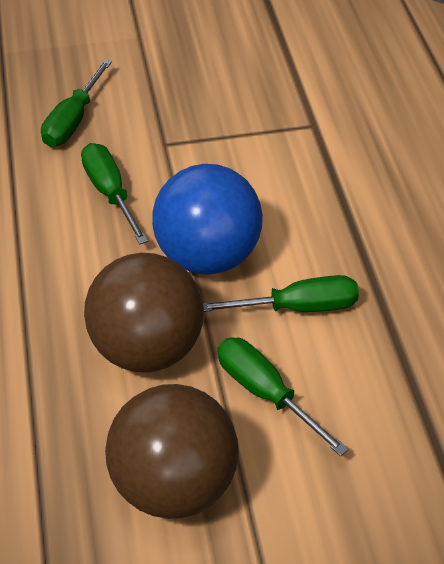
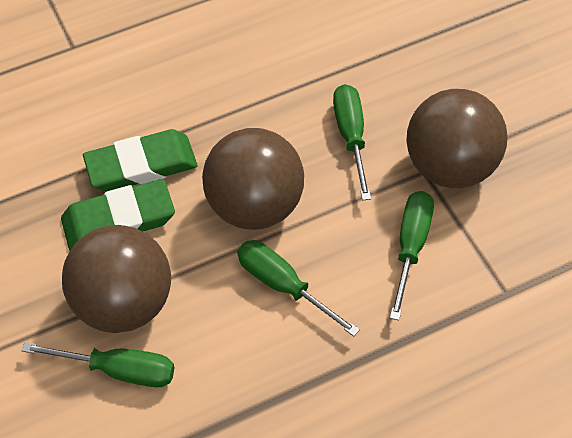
blue ball: [152,164,263,275] = 1 -> none = 0
brown ball: [84,253,204,372] [105,384,239,519] = 2 -> [62,225,171,333] [202,128,304,230] [407,89,508,188] = 3
green eraser: none = 0 -> [61,179,175,251] [83,129,197,192] = 2

